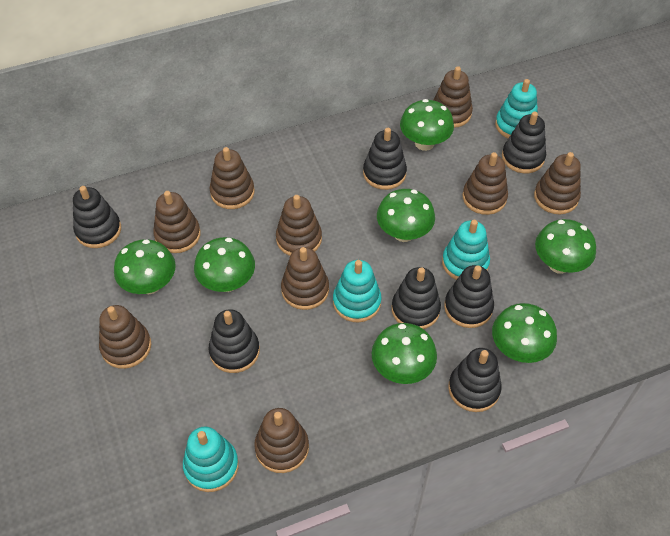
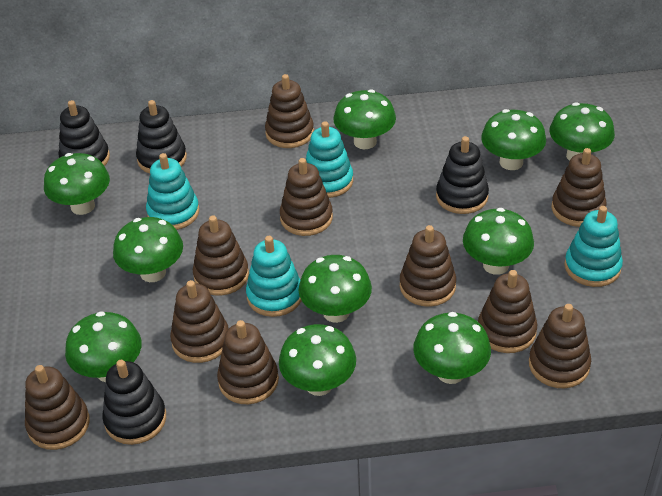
black stacking toy: [73,186,121,248] [209,309,260,373] [363,128,407,190] [392,267,441,329] [444,265,494,328] [448,348,502,412] [502,112,546,173] = 7 -> [59,100,110,166] [102,360,166,445] [136,100,187,174] [436,136,489,214] = 4
brown stacking toy: [99,305,151,369] [153,191,201,253] [210,147,255,209] [254,408,309,473] [276,195,322,256] [281,247,329,310] [434,66,473,128] [463,152,508,215] [534,152,581,214] = 9 -> [25,365,90,450] [170,280,229,363] [193,215,249,296] [217,320,279,404] [265,74,314,148] [280,158,333,236] [400,225,456,307] [478,270,537,353] [529,304,591,388] [551,148,606,227] = 10
green mushroom: [114,239,176,294] [194,237,255,292] [372,323,437,384] [377,189,435,242] [400,99,454,151] [492,303,557,363] [535,219,596,274] = 7 -> [44,153,110,215] [65,311,142,382] [113,217,183,282] [279,324,356,396] [299,255,372,323] [333,89,396,149] [413,312,491,384] [463,208,534,275] [481,109,546,170] [550,102,615,161] = 10

